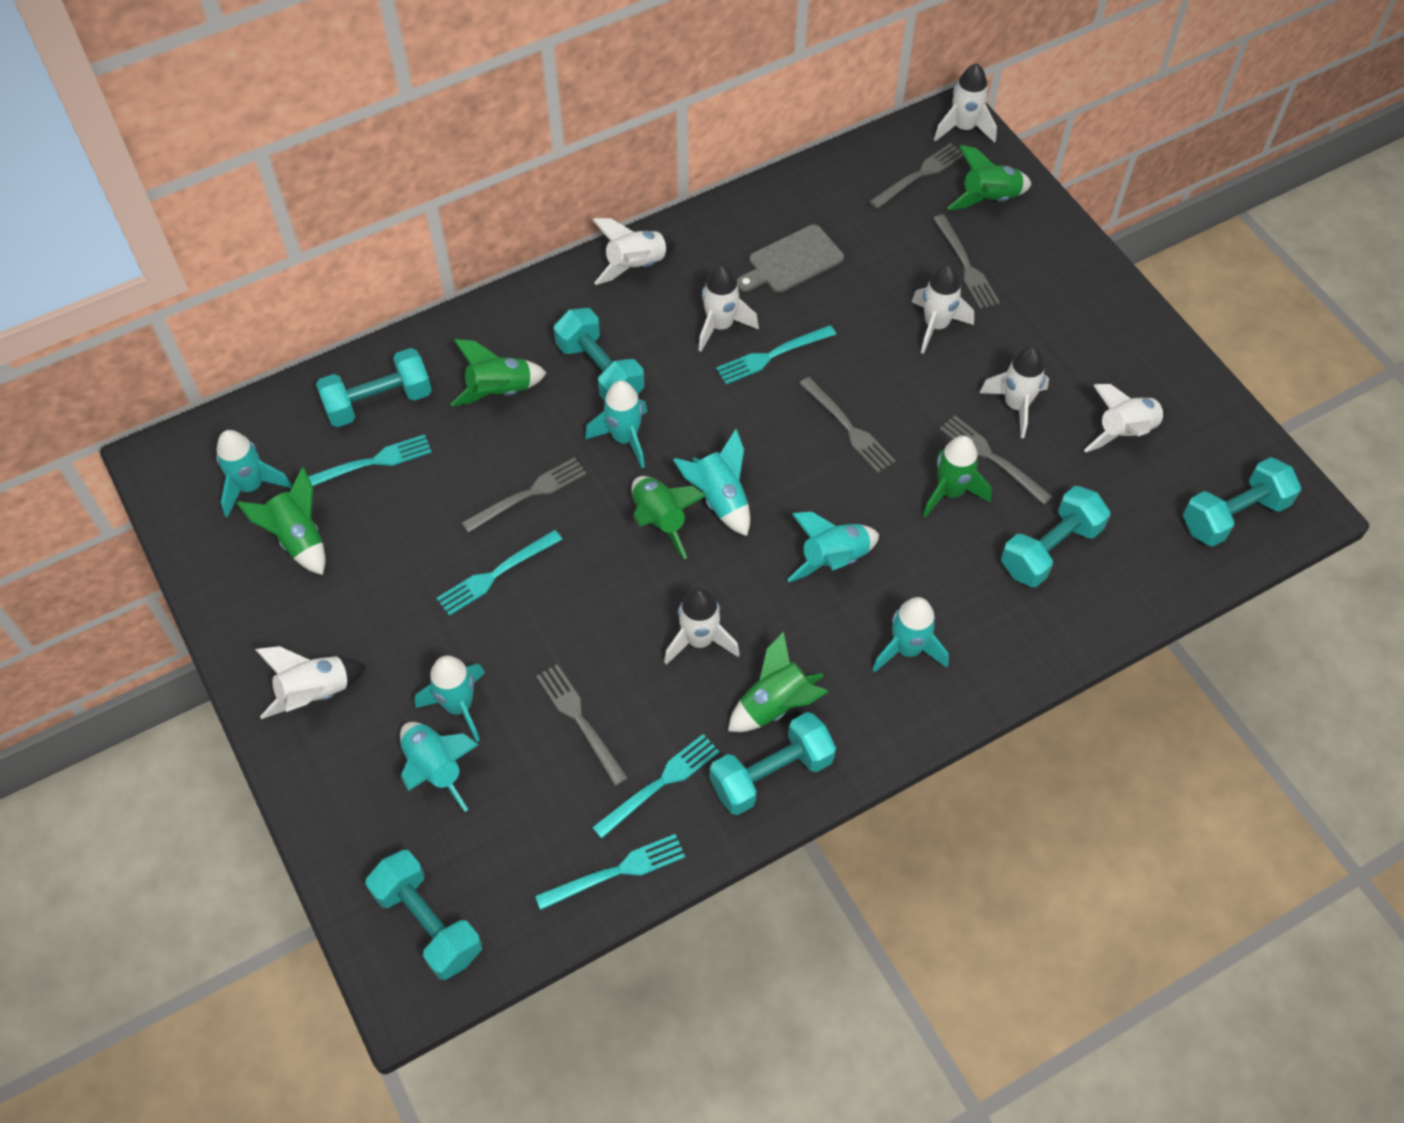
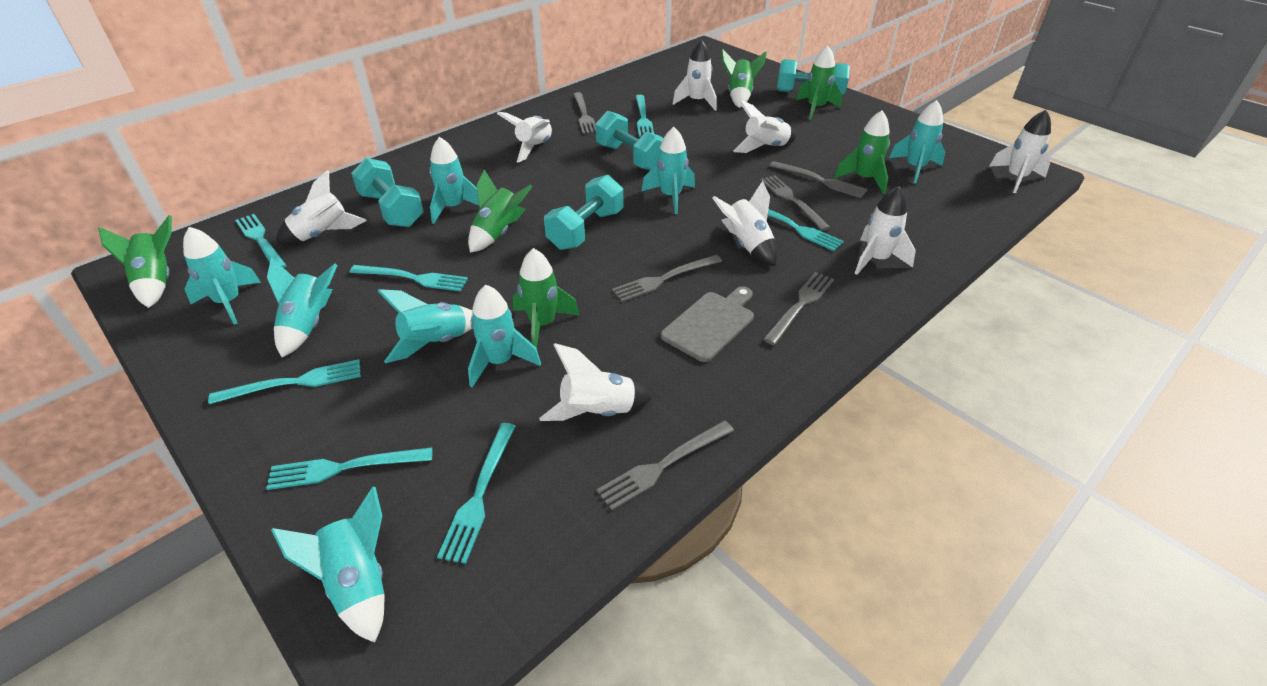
turquoise dumbbell: [316,348,432,427] [365,850,482,980] [554,308,644,401] [710,712,836,815] [1001,486,1110,587] [1183,457,1301,547] = 6 -> [351,158,424,227] [544,175,624,250] [595,111,664,170] [777,59,850,95] = 4
turquoise fork: [308,434,432,486] [437,530,562,616] [535,834,685,910] [592,734,720,839] [716,325,836,384] = 5 -> [208,359,361,404] [235,214,287,268] [266,447,432,490] [350,265,468,292] [437,423,516,564] [635,95,654,137] [748,201,844,251] = 7
turquoise rocket: [216,430,292,517] [400,722,479,812] [415,656,485,742] [585,380,647,468] [673,429,750,536] [787,512,879,582] [873,597,949,672] = 7 -> [183,227,261,325] [267,258,337,357] [271,487,385,643] [378,289,472,363] [429,137,479,224] [468,285,541,387] [642,127,695,214] [889,100,945,183] = 8

